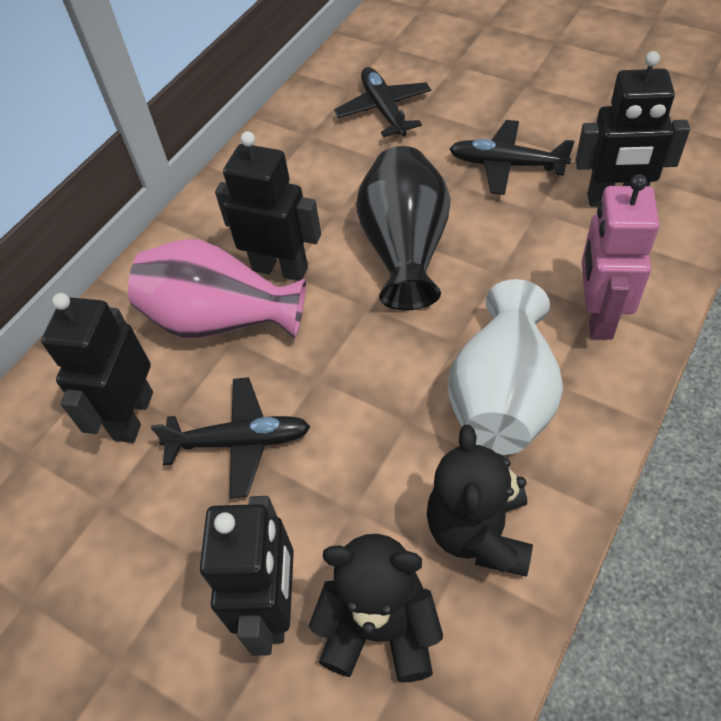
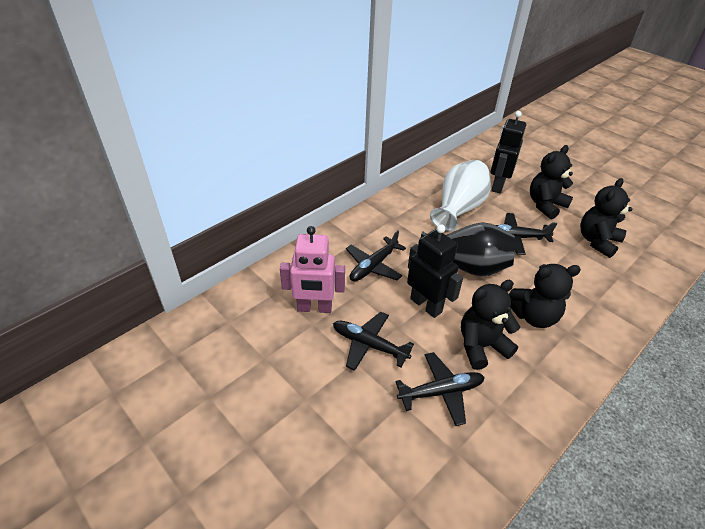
black plane: [151,377,310,498] [334,67,431,137] [449,120,574,195] = 3 -> [333,312,414,371] [346,231,406,281] [395,352,485,426] [495,213,557,255] = 4
black robot: [41,293,153,443] [200,496,294,656] [215,131,321,281] [575,51,690,207] = 4 -> [407,224,463,318] [491,111,526,193] = 2
black teddy bear: [309,534,443,683] [427,425,533,577] = 2 -> [461,280,520,370] [509,264,581,328] [530,145,573,219] [580,178,633,258] = 4
pink vase: [128,239,306,339] = 1 -> none = 0

